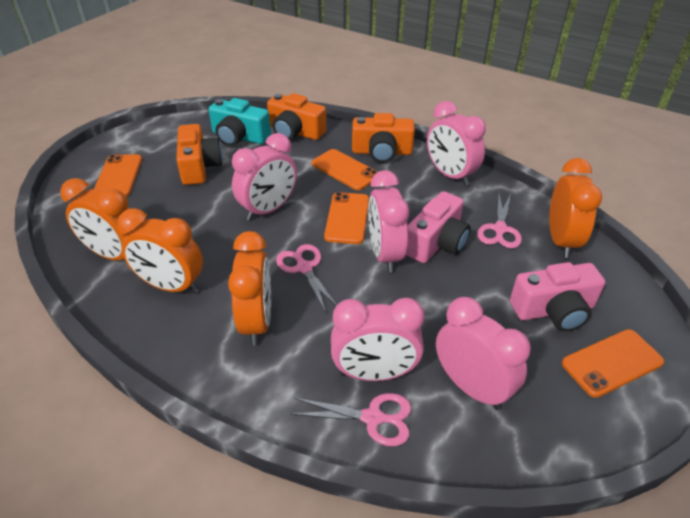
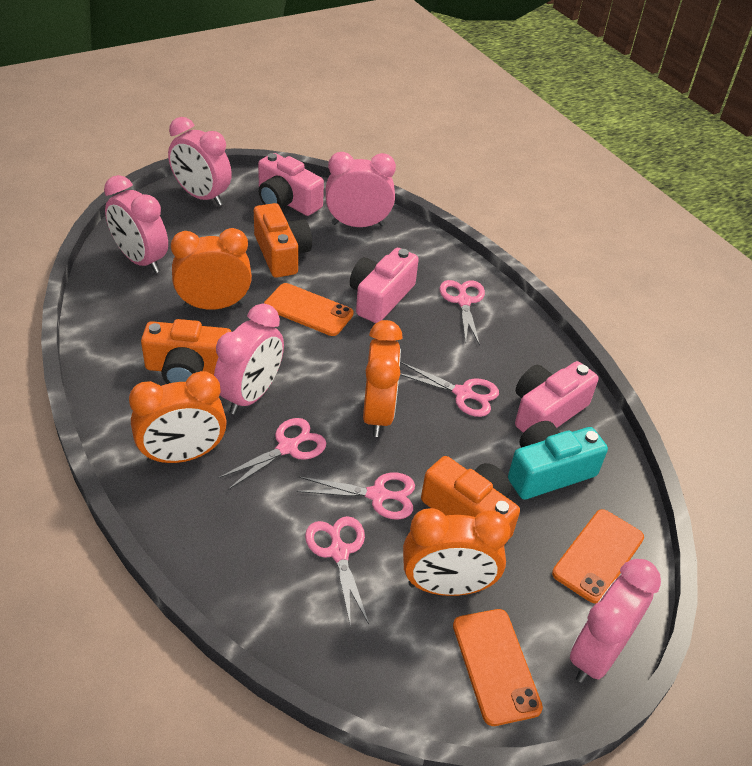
orange phone: [94,154,142,196] [312,149,377,190] [324,192,369,244] [562,329,664,398] = 4 -> [264,283,354,336] [453,609,543,726] [552,509,644,603] = 3
pink camera: [406,191,471,263] [510,262,605,332] = 2 -> [258,153,324,216] [350,248,419,323] [515,361,599,433] = 3
pink scissors: [276,244,337,312] [290,393,411,446] [477,194,522,249] = 3 -> [218,418,326,490] [296,472,415,520] [305,516,369,628] [400,362,499,417] [440,280,485,346] = 5

